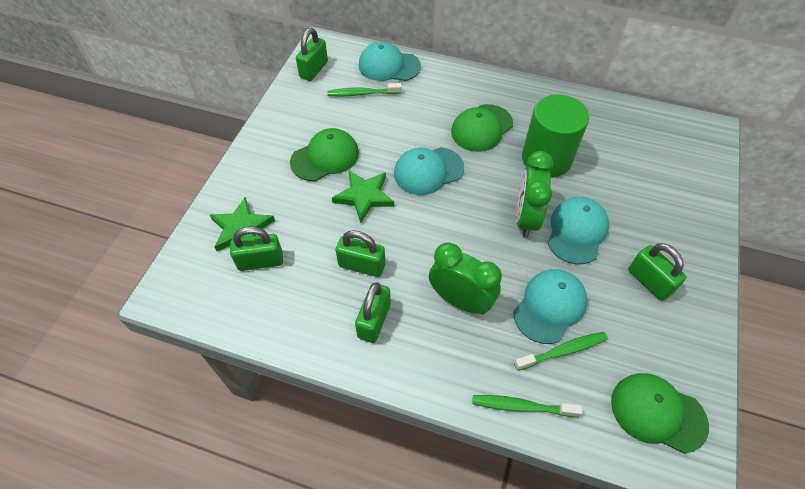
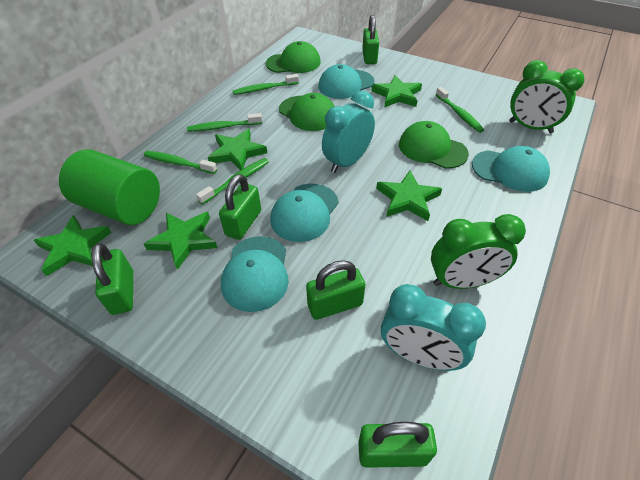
green star: [210,197,275,251] [332,170,394,223] = 2 -> [34,215,112,276] [144,212,218,270] [208,129,267,170] [372,75,422,108] [376,171,442,221] = 5
green toothbrush: [327,83,402,97] [472,395,582,417] [514,332,608,371] = 3 -> [144,151,217,174] [187,113,262,132] [196,158,269,205] [232,74,299,95] [436,87,484,133] = 5
turquoise clock: none = 0 -> [322,91,375,173] [381,284,486,371] = 2

